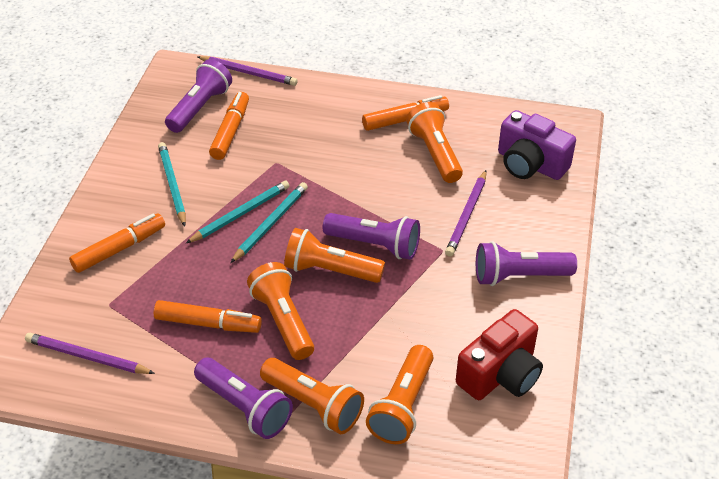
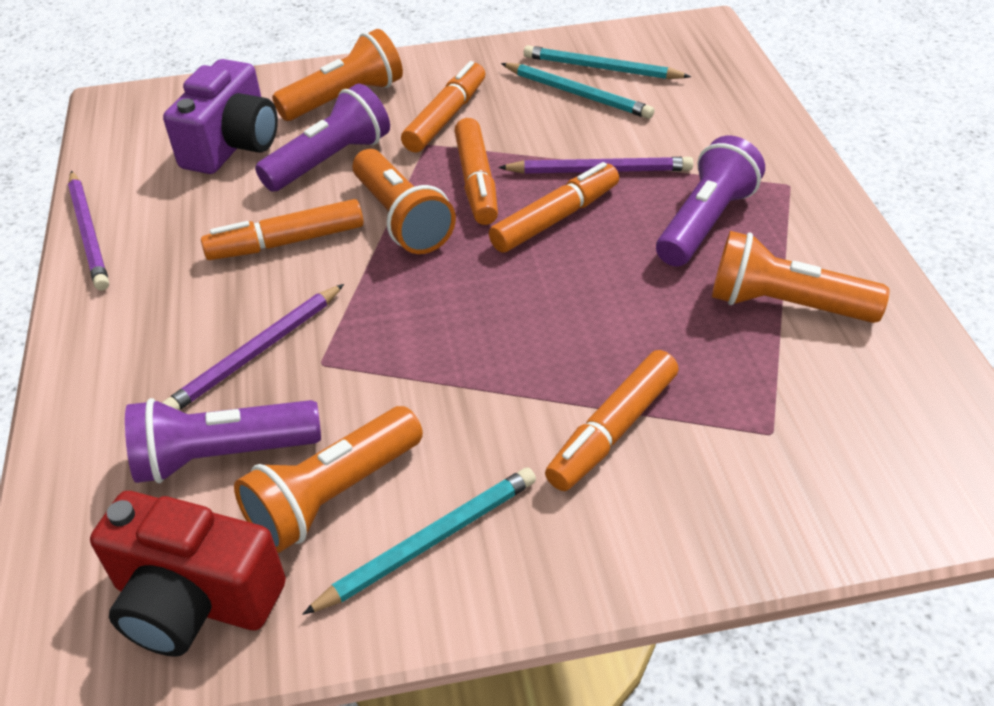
orange flashlight: [247,262,314,360] [260,358,364,434] [284,228,385,283] [366,345,433,444] [406,102,463,183] = 5 -> [234,406,423,553] [272,29,403,121] [352,149,456,254] [712,231,890,323] = 4
orange marker: [69,214,165,273] [154,300,262,333] [209,92,249,160] [362,95,449,131] = 4 -> [201,199,364,260] [401,61,485,153] [454,118,498,225] [489,162,619,253] [545,350,679,491] = 5
purple flashlight: [165,59,232,133] [194,358,293,439] [323,213,420,260] [476,241,577,286] = 4 -> [125,398,321,483] [255,83,390,192] [656,136,765,267] = 3

